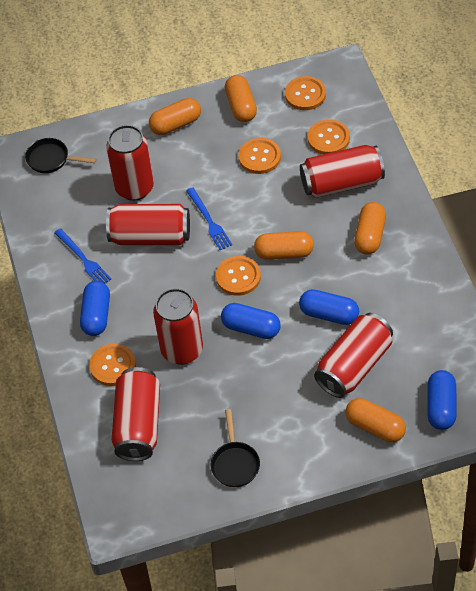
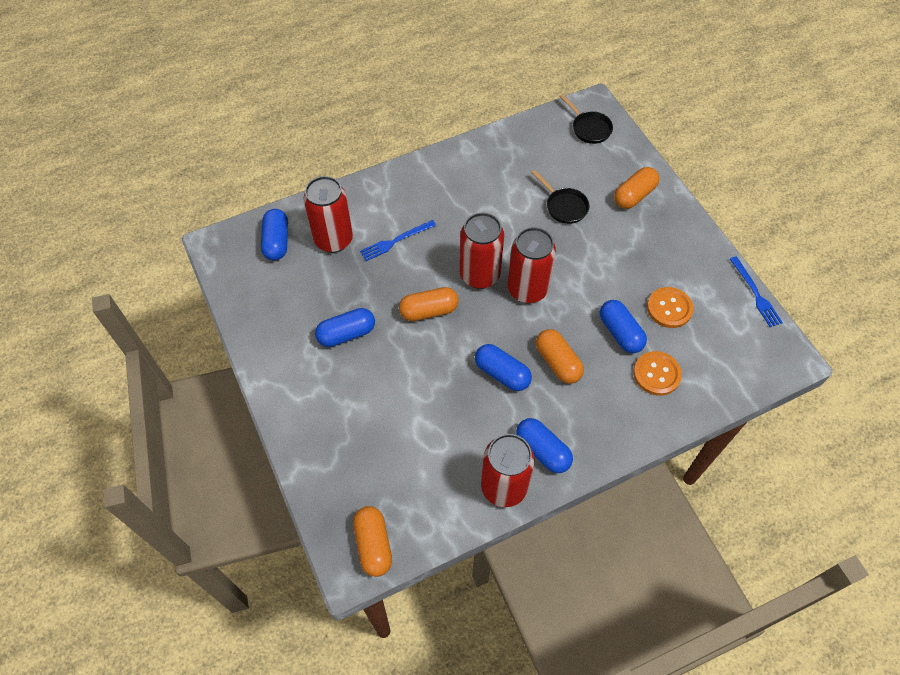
blue capsule: [80,281,110,336] [221,303,281,339] [299,289,359,325] [427,370,457,430] = 4 -> [261,209,288,261] [315,308,375,347] [475,344,532,391] [516,418,573,473] [600,300,647,353] = 5
orange button: [89,343,136,386] [216,256,261,296] [238,138,281,174] [285,76,326,110] [308,119,350,154] = 5 -> [633,351,682,396] [647,287,693,328] = 2
orange capsule: [149,98,201,135] [225,75,257,122] [254,231,314,260] [345,398,406,442] [354,202,386,255] = 5 -> [353,506,392,577] [399,287,459,321] [536,329,584,384] [614,167,659,209] = 4
red can: [106,125,154,201] [106,204,190,245] [112,367,160,461] [153,288,203,365] [300,145,385,198] [314,313,393,398] = 6 -> [303,176,353,253] [460,213,504,289] [481,434,535,507] [507,227,556,303] = 4

